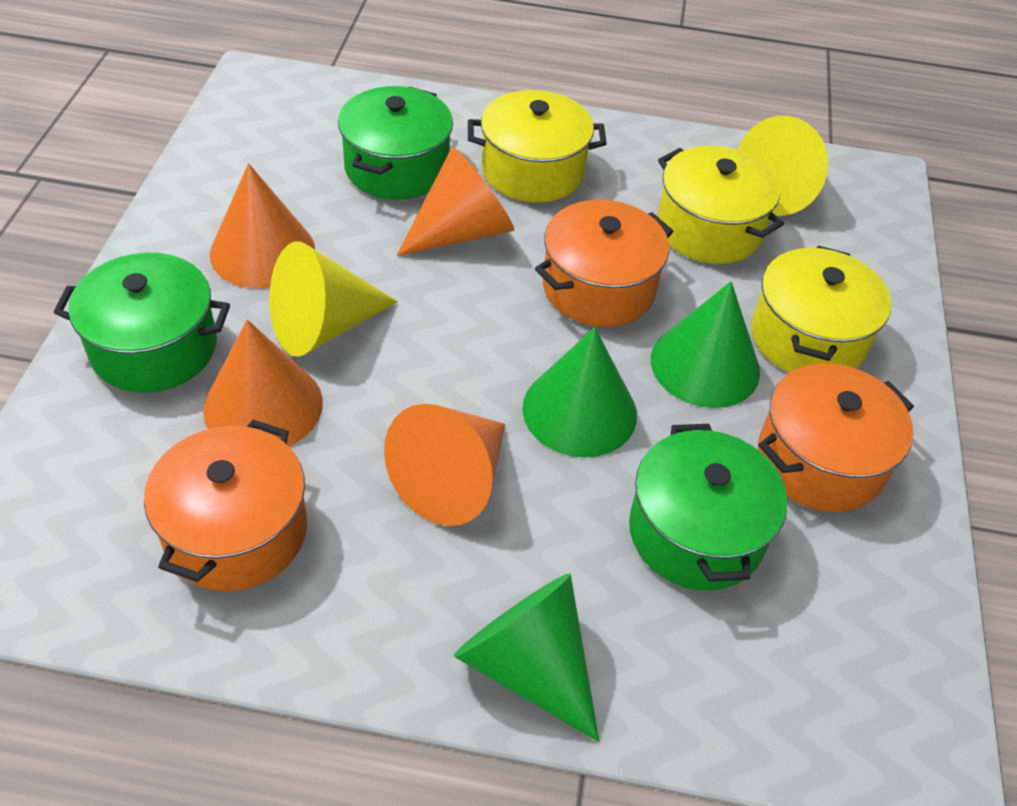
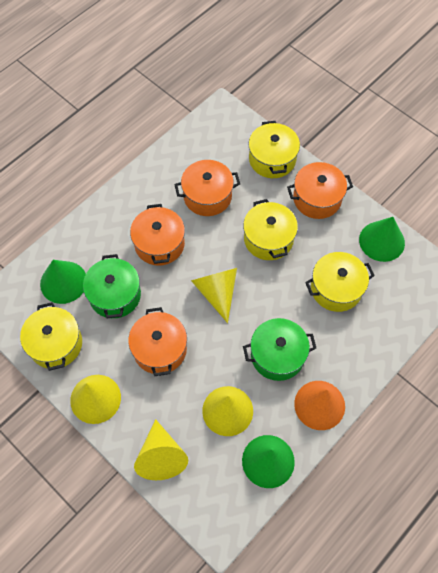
green pot: [54,252,230,393] [338,86,453,200] [629,424,787,590] = 3 -> [83,254,141,318] [243,318,316,381] = 2
orange cone: [203,320,323,446] [210,163,315,289] [384,404,505,526] [397,147,514,256] = 4 -> [294,381,345,430] = 1
orange pot: [144,420,307,591] [535,200,673,327] [758,363,914,512] = 3 -> [128,307,187,376] [130,204,185,266] [174,160,240,216] [287,162,353,219] = 4
yellow cone: [270,241,398,357] [738,116,828,216] = 2 -> [70,375,121,424] [134,419,188,480] [191,268,237,323] [202,386,253,436] = 4
yellow pot: [468,90,607,203] [657,146,784,264] [751,246,891,373] = 3 -> [20,302,82,371] [243,199,298,260] [248,121,300,178] [305,252,375,312] = 4

